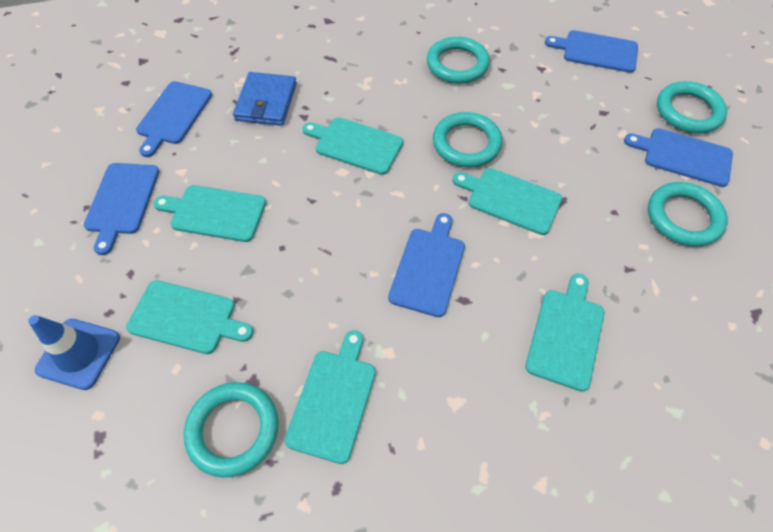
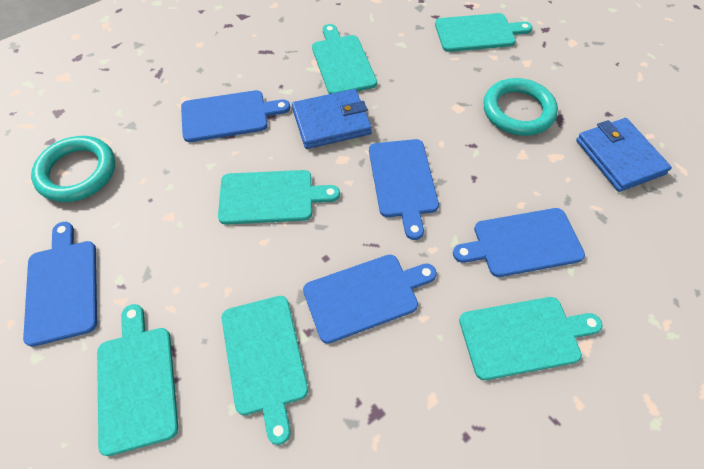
blue traffic cone: [28,315,120,390] = 1 -> none = 0
blue wallet: [233,72,297,126] = 1 -> [292,89,372,149] [576,118,672,192] = 2
turquoise ring: [184,382,279,478] [427,36,490,84] [433,112,502,168] [648,182,728,247] [657,81,727,133] = 5 -> [31,136,115,202] [483,78,558,136] = 2

